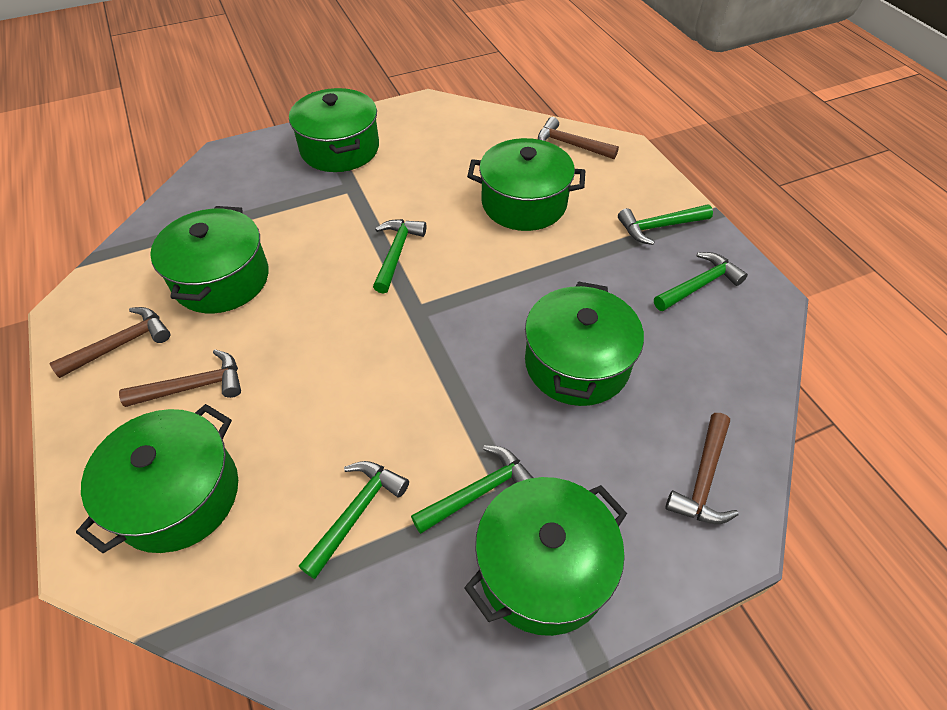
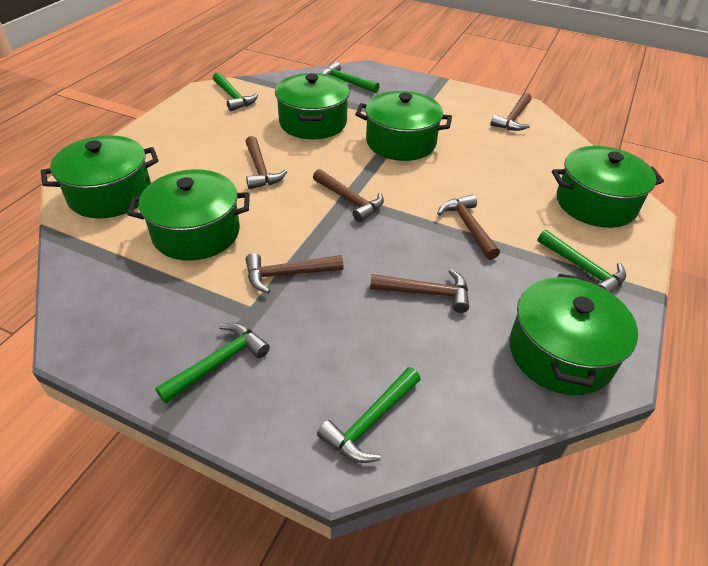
brown hammer: [49,307,170,378] [119,350,241,407] [538,117,619,159] [665,413,739,524] = 4 -> [246,136,288,189] [246,253,344,293] [313,169,384,222] [370,269,469,313] [437,194,500,260] [491,93,532,131] = 6

